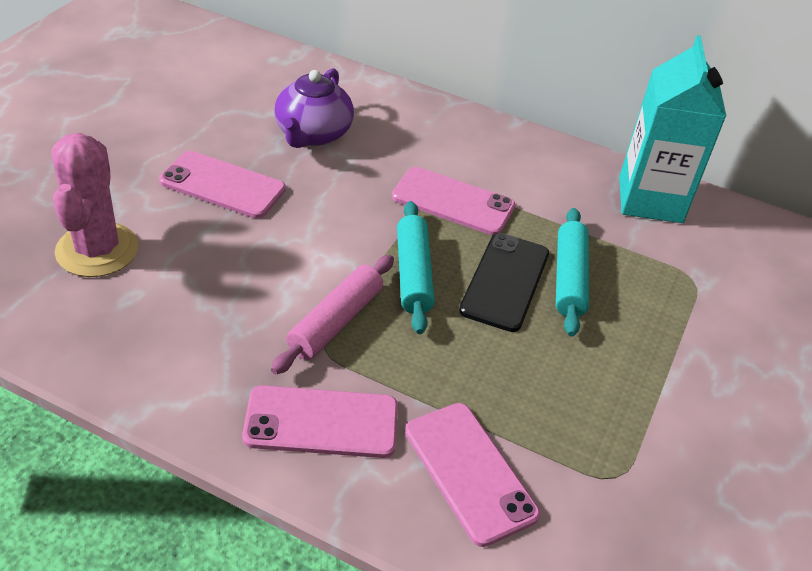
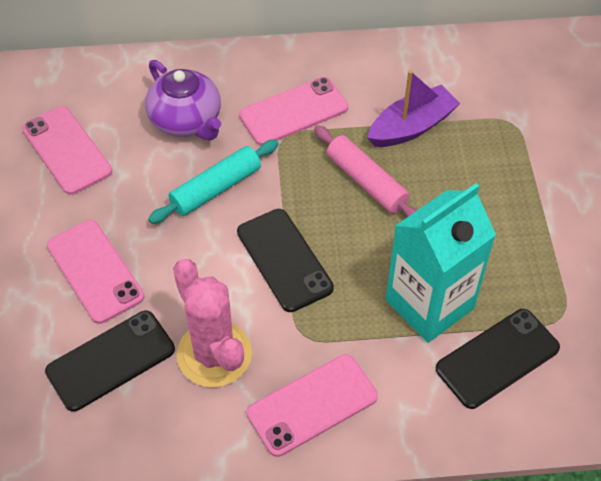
black phone: [459,233,549,332] = 1 -> [45,311,175,412] [237,209,334,312] [436,309,560,409] = 3
purple boat: none = 0 -> [368,70,460,147] = 1
turquoise rolling pin: [397,201,435,334] [556,208,589,337] = 2 -> [148,140,279,224] = 1

